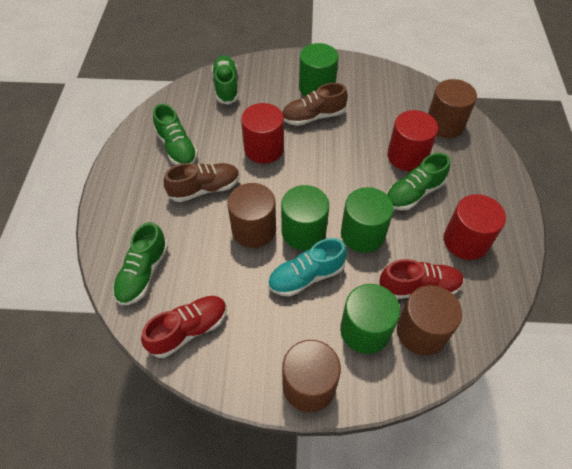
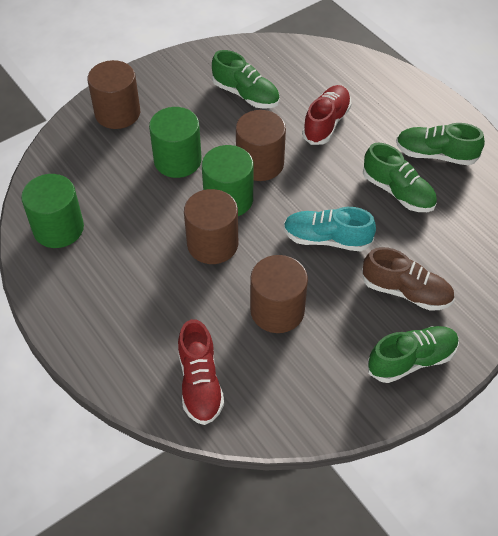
brown shoe: [164,163,240,202] [282,83,348,126] = 2 -> [362,247,454,311] = 1
green cylinder: [281,185,329,250] [299,43,339,96] [340,284,400,354] [341,187,394,253] = 4 -> [21,174,84,248] [149,107,202,178] [202,145,253,216] = 3
red cylinder: [241,103,284,164] [387,110,438,171] [444,194,506,260] = 3 -> none = 0

